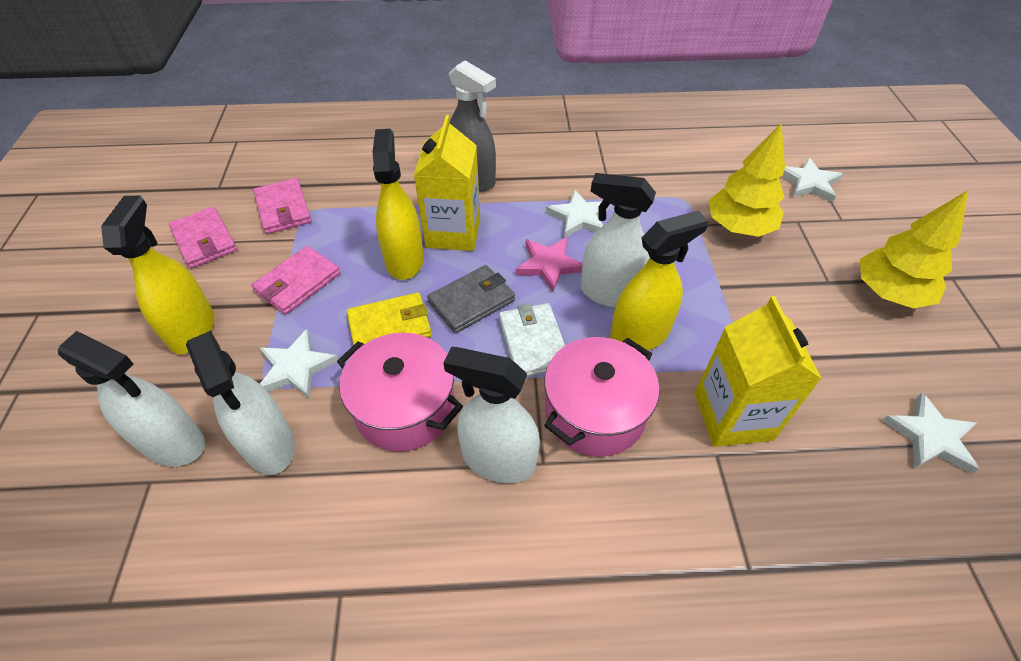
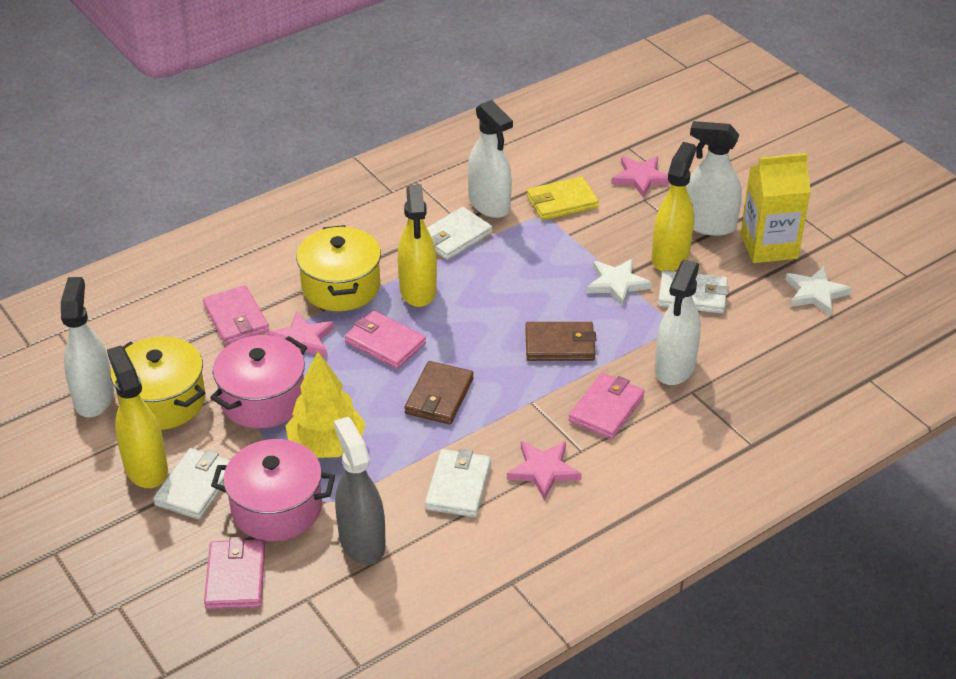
brown wallet: none = 0 -> [405,361,474,425] [525,322,596,361] = 2
grey wallet: [427,265,515,334] = 1 -> none = 0
pink star: [515,237,583,292] = 1 -> [266,311,334,357] [507,441,582,500] [612,156,670,198] = 3
pink wallet: [169,207,237,269] [251,246,340,315] [254,178,312,234] = 3 -> [203,285,269,345] [204,537,265,610] [344,310,426,369] [569,373,645,439] = 4
white star: [260,329,338,399] [546,189,610,238] [781,157,843,203] [882,393,979,474] = 4 -> [586,258,652,307] [785,266,852,316] = 2
white wallet: [499,303,565,377] = 1 -> [153,448,230,519] [425,449,491,517] [427,207,493,260] [658,270,729,314] = 4
yellow carton: [414,115,480,251] [695,296,822,447] = 2 -> [741,153,811,263] = 1
yellow pot: none = 0 -> [110,337,205,430] [296,225,381,311] = 2
yellow tree: [709,123,785,237] [860,190,968,308] = 2 -> [286,352,365,458] = 1

